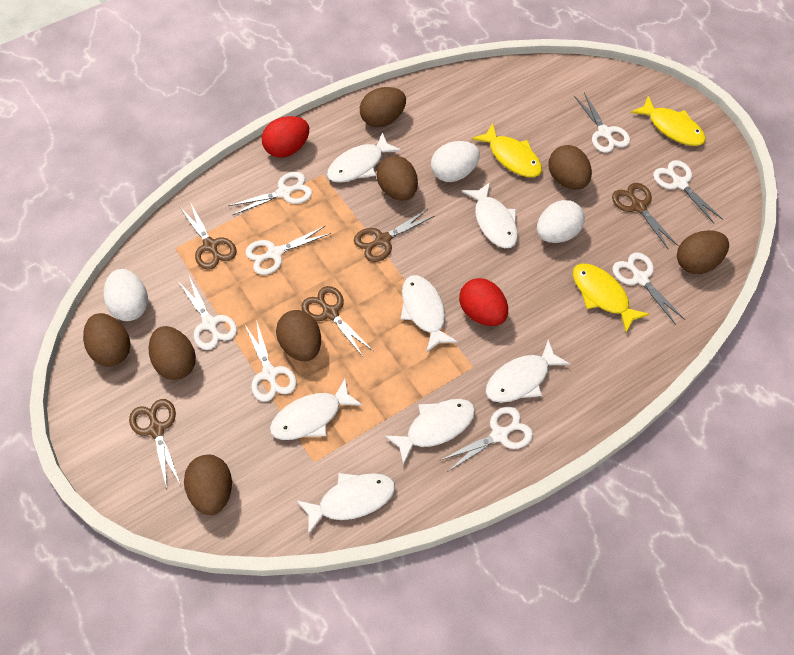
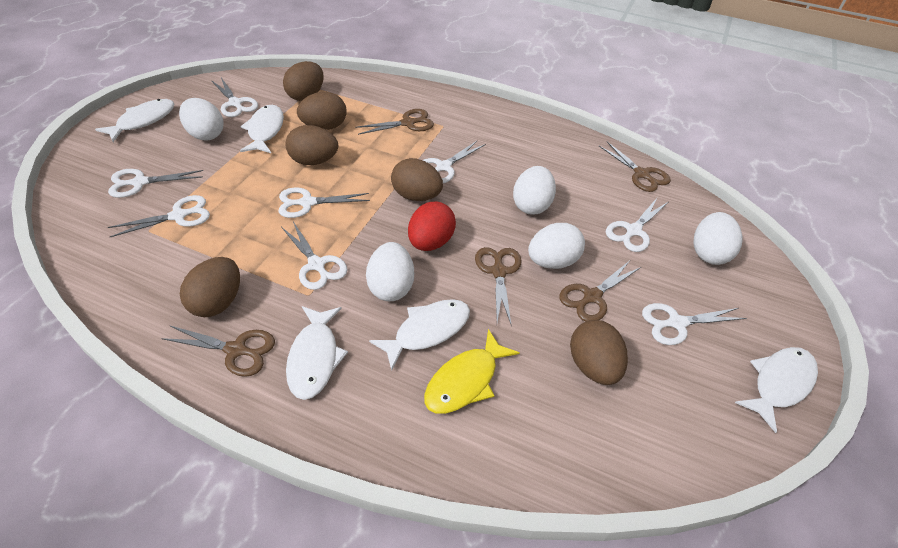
brown egg: [83,313,130,367] [149,326,196,380] [184,455,232,515] [276,310,321,362] [360,87,406,127] [377,156,418,201] [548,145,592,190] [677,230,729,274] = 8 -> [180,257,240,317] [283,61,324,101] [285,125,338,165] [297,92,347,130] [391,158,443,201] [570,320,628,385] = 6
red egg: [262,116,309,158] [459,278,508,326] = 2 -> [408,201,456,251] = 1
white egg: [104,269,148,321] [431,141,480,182] [537,200,585,243] = 3 -> [179,98,223,140] [366,242,414,301] [513,166,556,215] [528,223,585,269] [693,212,743,265] = 5
white fish: [270,378,363,440] [296,473,395,535] [327,132,401,183] [384,399,475,465] [401,275,458,353] [462,182,518,248] [486,340,570,403] = 7 -> [95,99,175,142] [240,105,284,153] [286,306,348,400] [369,299,470,371] [735,347,818,433] = 5
yellow fish: [472,123,542,177] [573,264,650,333] [631,96,706,146] = 3 -> [424,329,520,414] = 1

